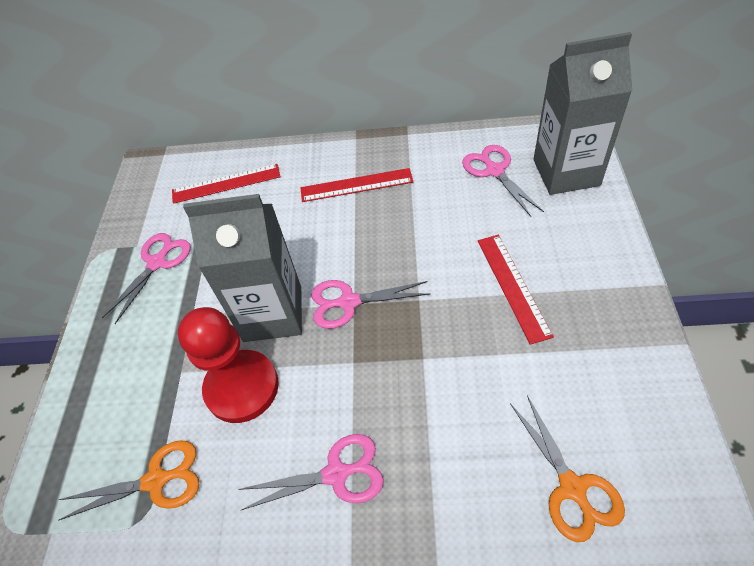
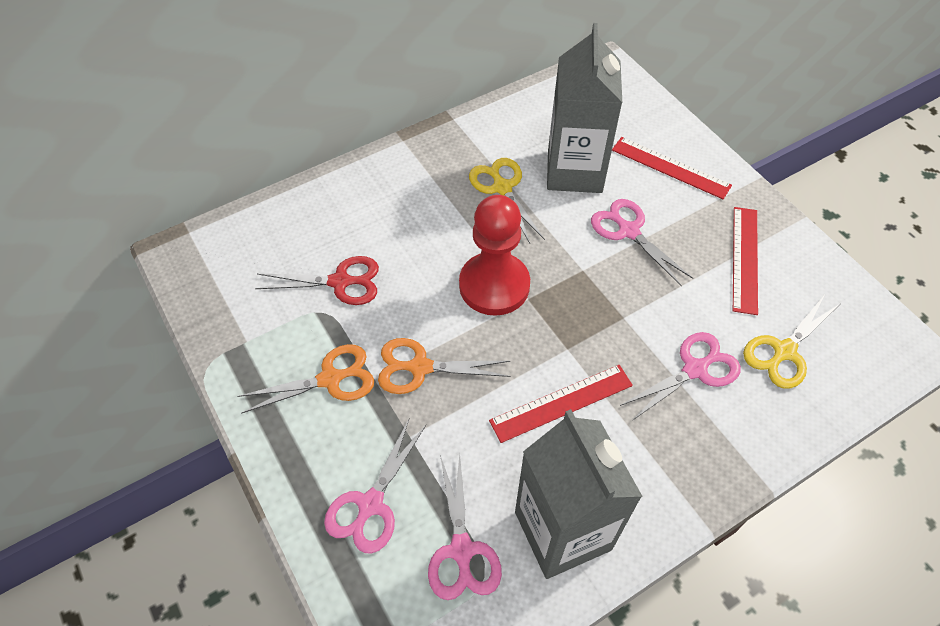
red scissors: none = 0 -> [255,256,379,305] = 1
yellow scissors: none = 0 -> [469,158,545,243] [743,295,841,389] = 2

